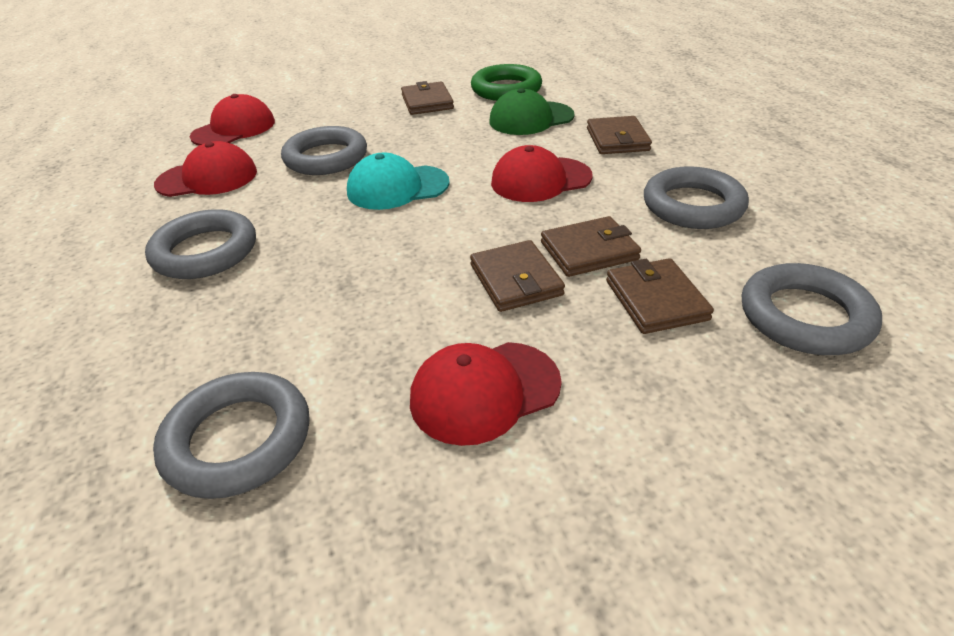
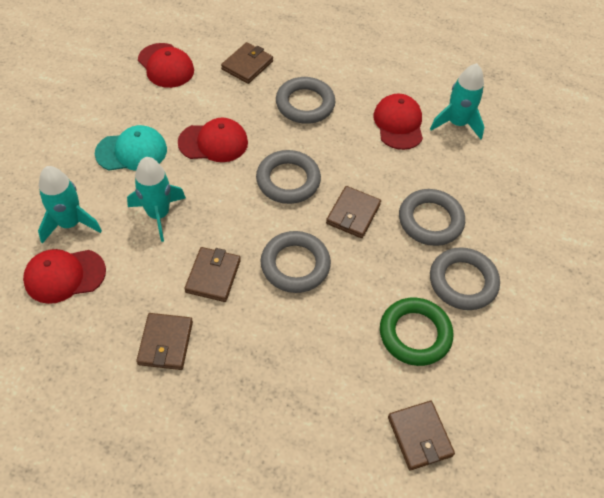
green cap: [489,88,575,135] = 1 -> none = 0
turquoise rocket: none = 0 -> [38,166,102,244] [127,157,186,242] [430,63,484,139] = 3

